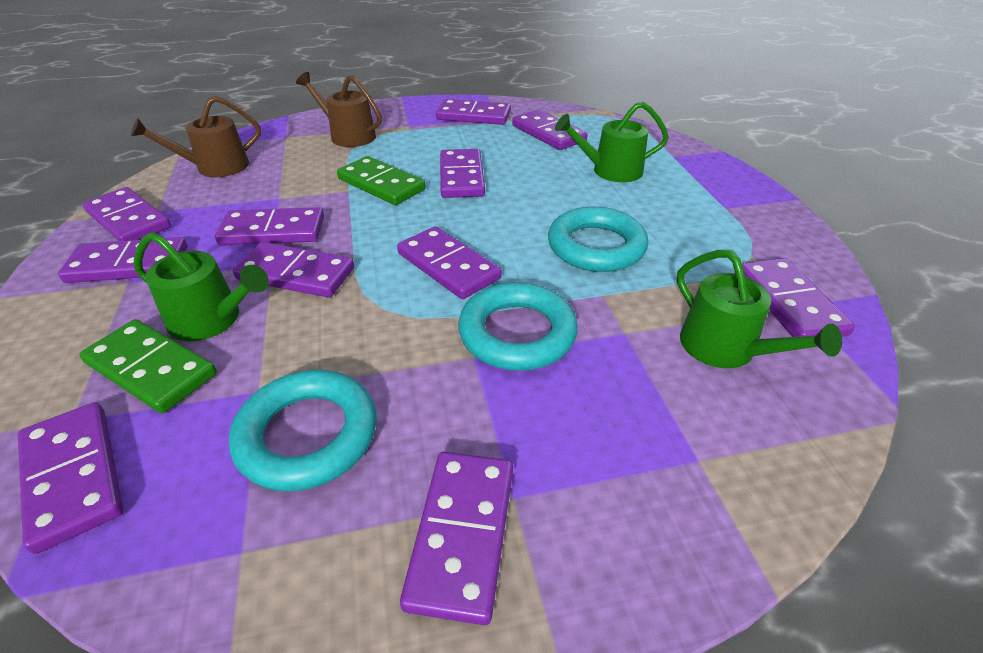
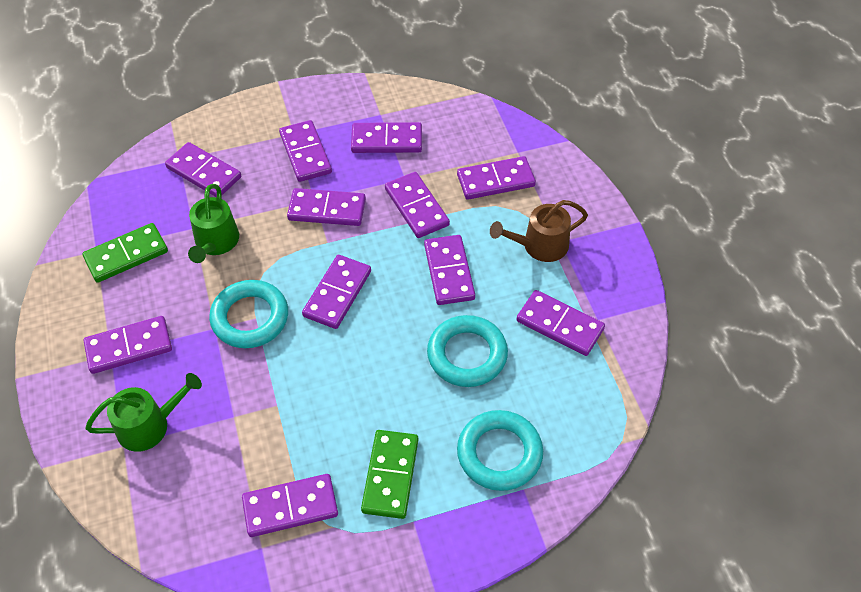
brown watering can: [131,96,261,177] [296,72,382,147] = 2 -> [490,200,588,262] = 1
green watering can: [134,232,269,341] [555,102,669,182] [677,250,842,368] = 3 -> [85,373,202,452] [188,184,239,263] = 2

